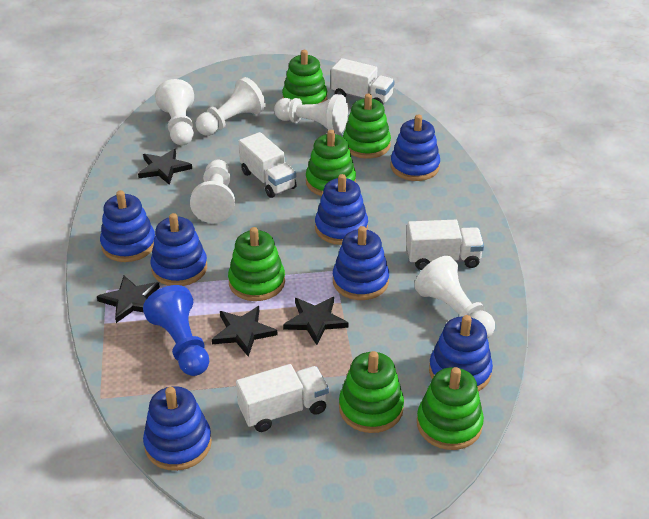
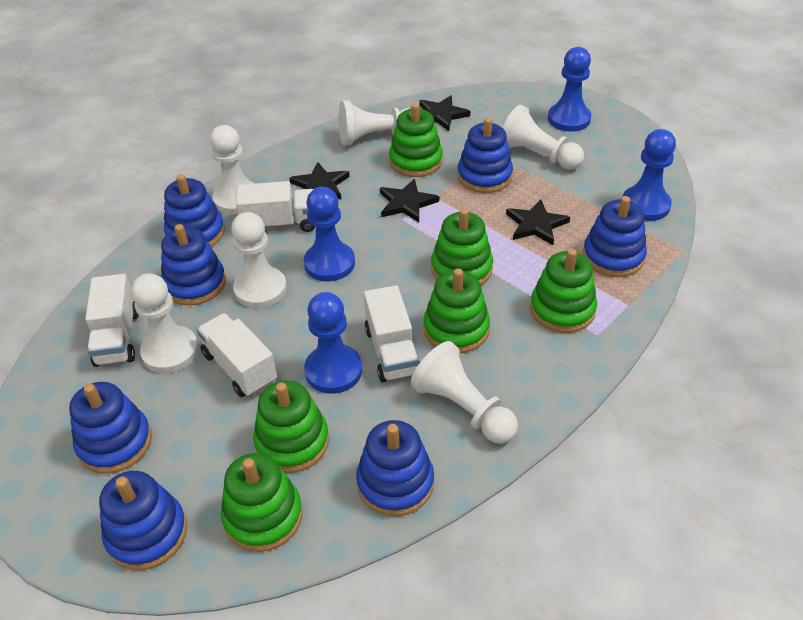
blue pawn: [143,285,209,376] = 1 -> [304,187,355,281] [304,292,362,394] [548,47,591,132] [623,129,676,221] = 4
white pawn: [155,79,194,145] [190,160,235,223] [196,77,265,136] [274,94,348,135] [414,256,495,338] = 5 -> [131,273,199,373] [210,125,255,215] [231,212,287,308] [338,100,409,146] [410,341,518,444] [502,105,584,170] = 6

